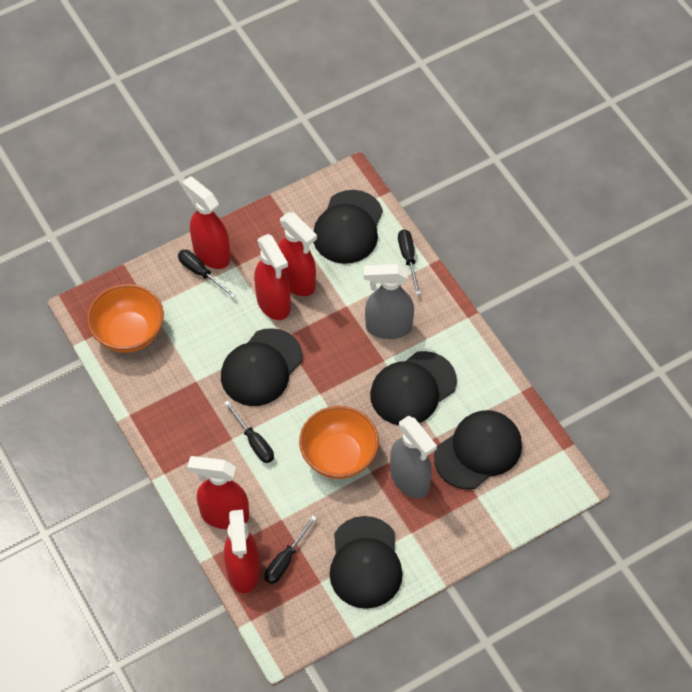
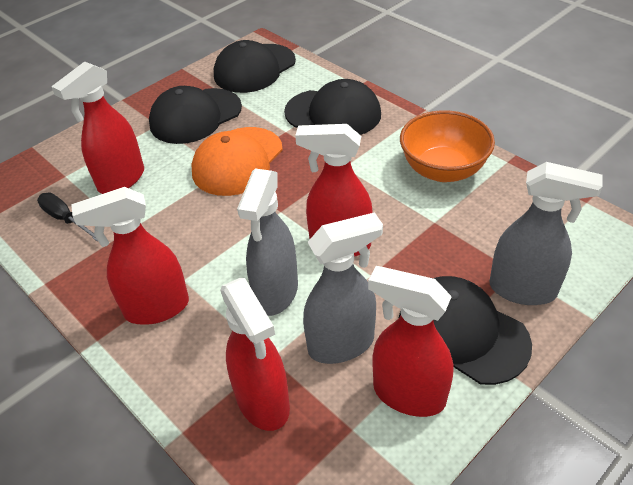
black cap: [221,328,303,406] [313,190,383,264] [329,516,403,609] [370,351,457,425] [434,410,522,489] = 5 -> [149,86,242,144] [214,40,296,93] [284,79,381,135] [399,276,532,385] = 4
black screwdriver: [178,250,236,298] [224,401,274,463] [264,516,317,584] [398,229,421,295] = 4 -> [37,193,98,241] = 1
grey spray bottle: [364,264,414,339] [390,416,437,498] = 2 -> [237,168,298,316] [303,212,383,364] [490,162,602,305] = 3
orange bowl: [87,284,164,353] [299,406,379,479] = 2 -> [400,110,495,182] = 1
orange cap: none = 0 -> [192,127,283,196] = 1

